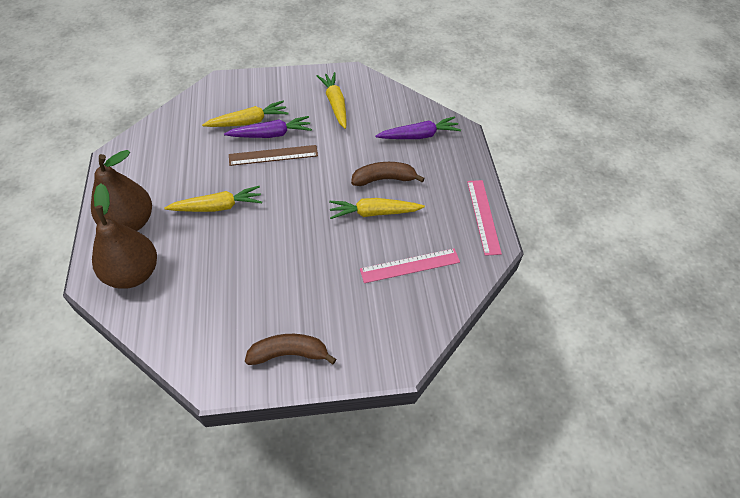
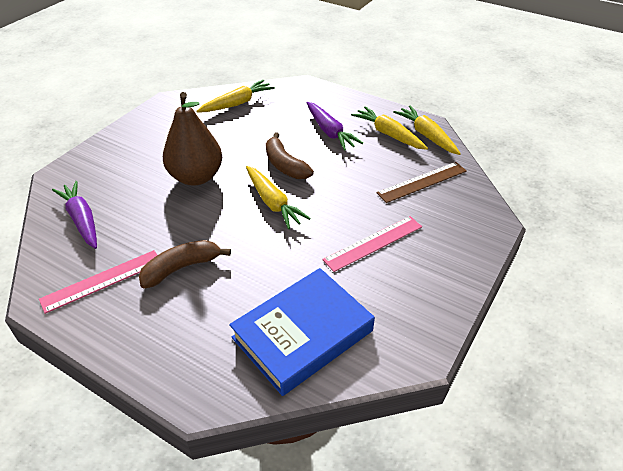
blue book: none = 0 -> [229,268,375,396] = 1
brown pear: [91,150,152,231] [92,183,157,289] = 2 -> [163,92,222,186] = 1

